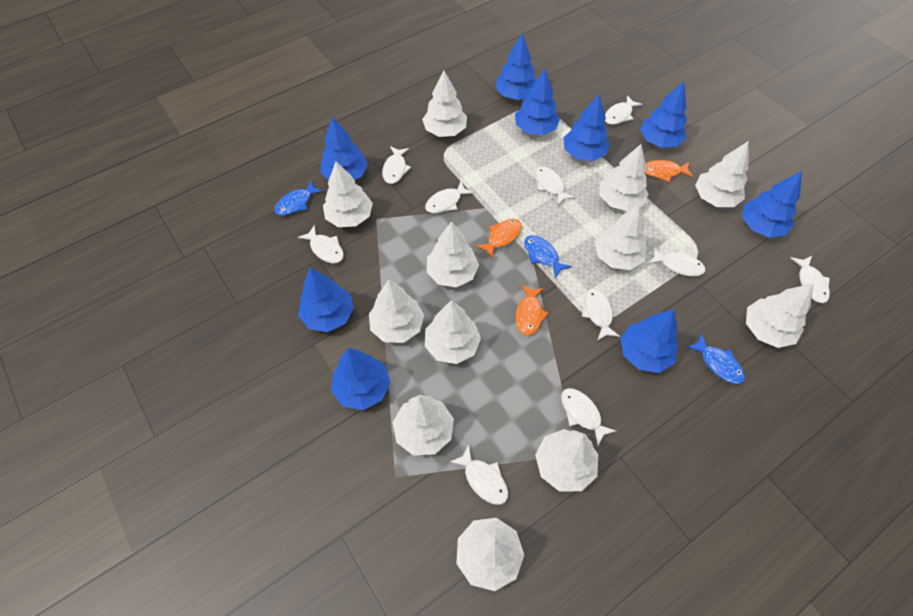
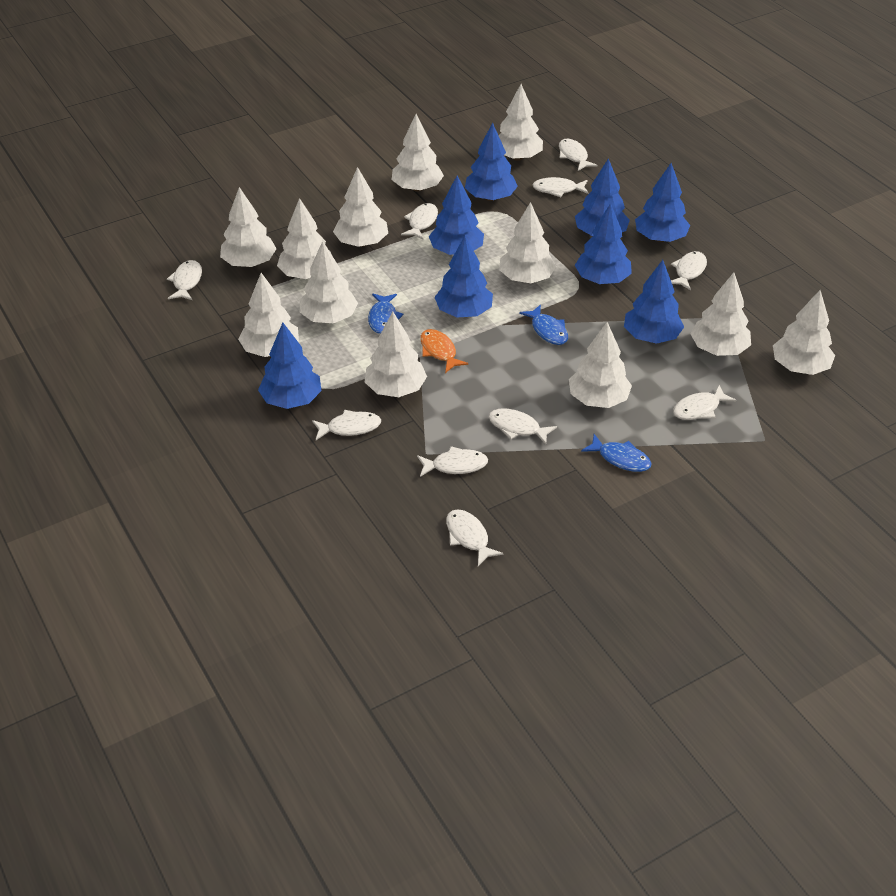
blue tree: [298,267,354,332] [320,117,368,180] [331,348,391,410] [495,33,536,100] [515,69,560,135] [563,95,610,161] [620,309,678,373] [640,81,687,148] [742,171,802,238] = 9 -> [258,322,322,409] [429,176,484,255] [434,236,493,317] [465,123,518,201] [575,158,630,236] [575,203,632,284] [624,260,684,344] [635,163,690,242] = 8
orange fish: [476,219,522,258] [516,285,548,336] [644,160,693,182] = 3 -> [420,329,468,373] = 1

